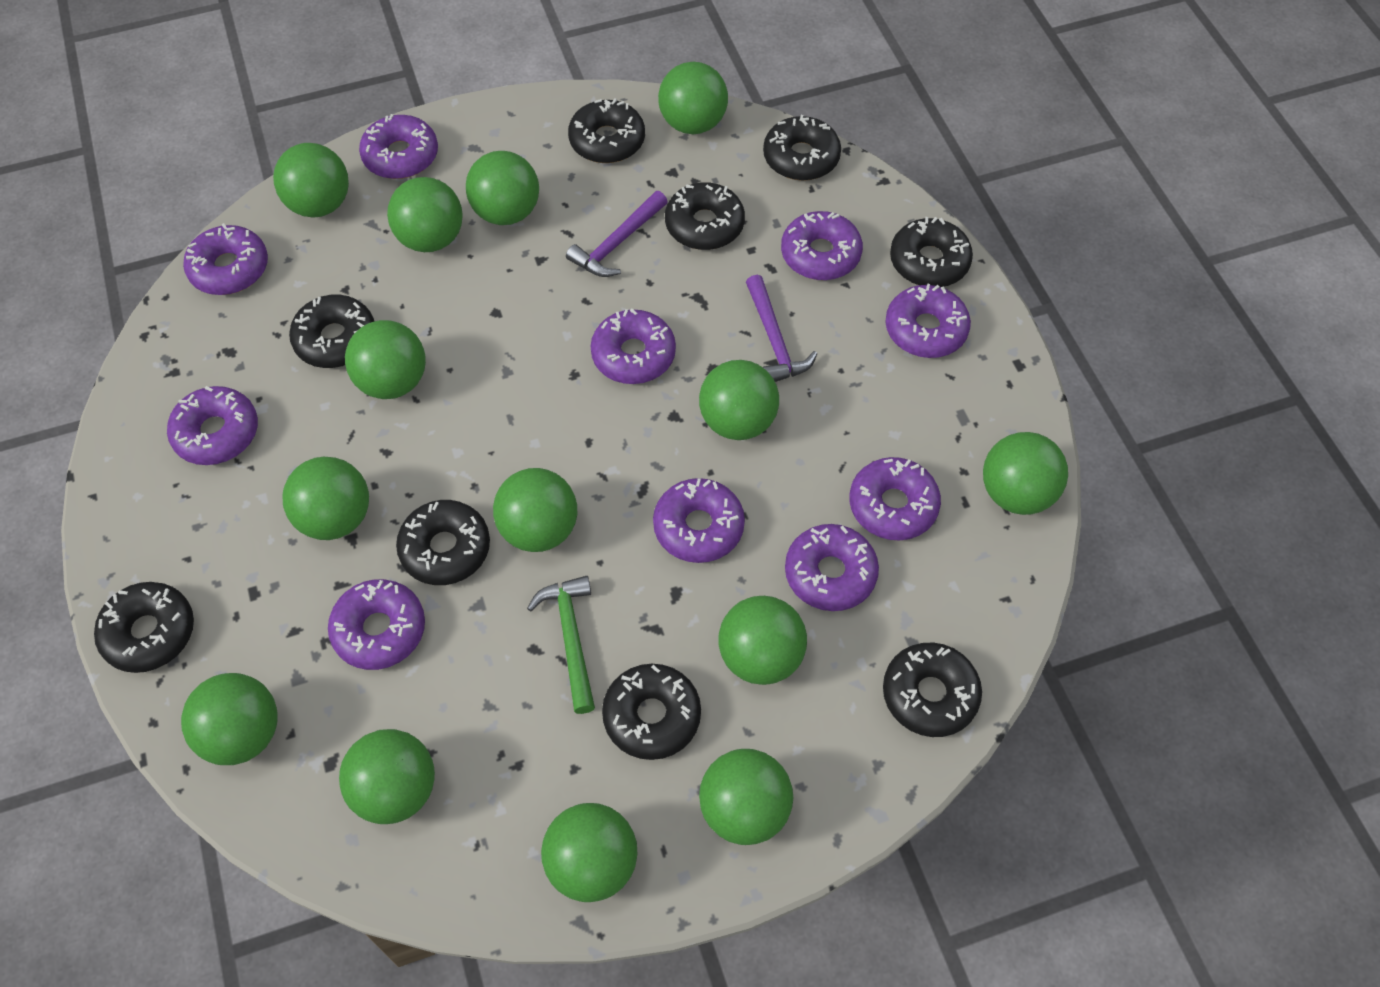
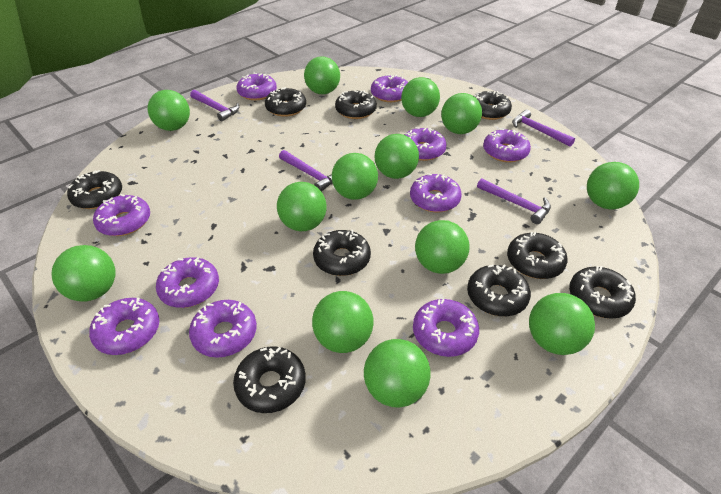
green ball: [181,673,278,765] [273,143,349,217] [283,457,369,540] [339,729,435,824] [345,320,426,399] [387,177,463,252] [466,151,539,225] [493,468,577,552] [541,803,637,902] [658,62,728,134] [699,360,779,440] [699,749,793,845] [719,596,807,685] [983,432,1068,515] = 14 -> [52,245,116,301] [148,90,190,131] [277,182,326,231] [304,56,340,94] [312,291,373,353] [332,153,378,200] [364,339,431,408] [374,134,419,179] [401,77,440,117] [415,220,470,274] [441,93,482,134] [529,293,595,355] [587,162,639,210] = 13
green hammer: [527,576,595,714] = 1 -> none = 0
purple hammer: [566,191,668,277] [746,275,817,382] = 2 -> [190,90,239,122] [279,150,332,192] [477,178,551,224] [512,109,575,147] = 4

